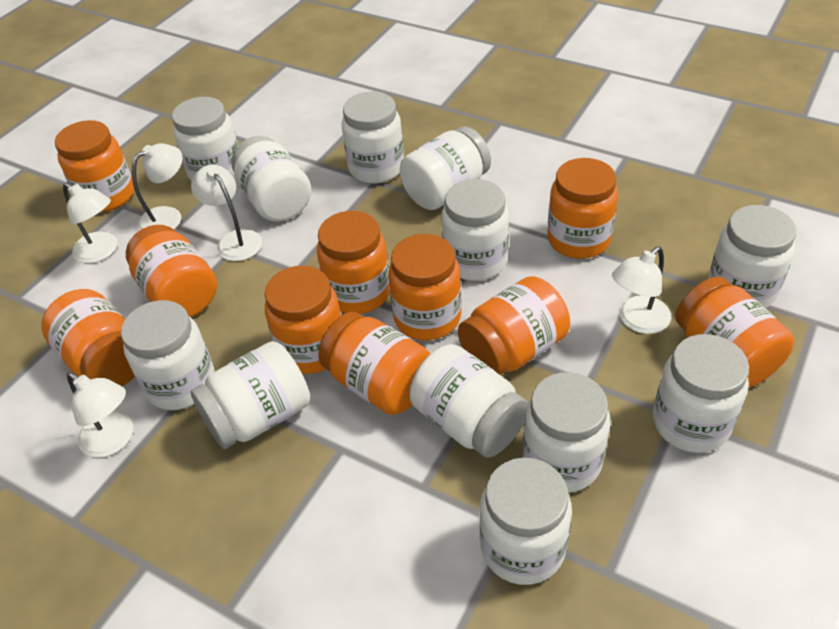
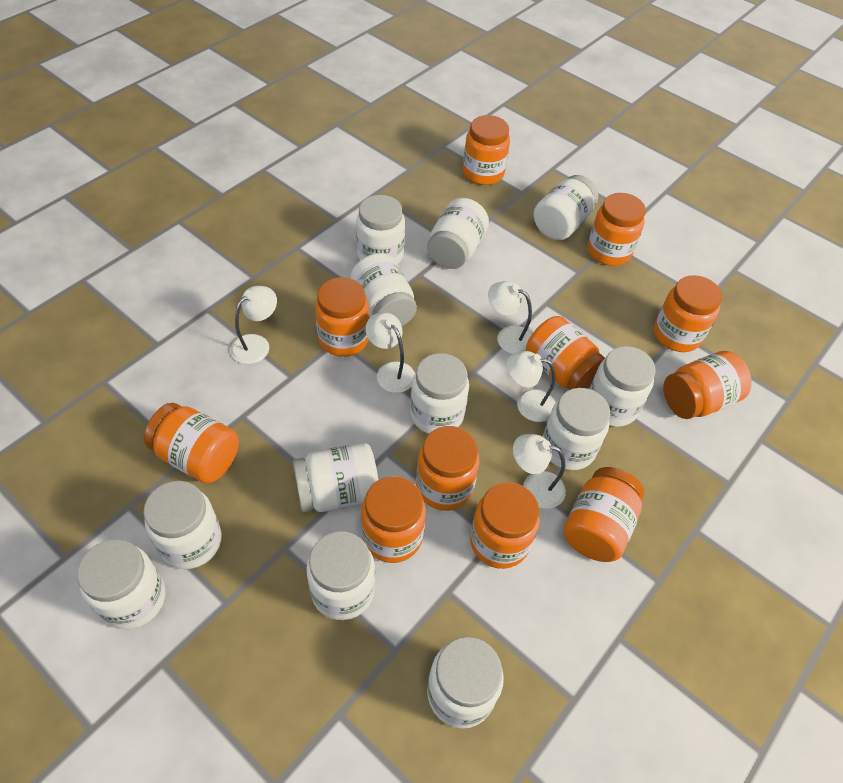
orange jar: [41,289,135,386] [55,120,134,212] [126,225,217,317] [265,266,341,374] [317,211,390,314] [318,312,430,415] [388,234,461,340] [458,276,570,375] [547,158,618,259] [675,277,794,388] = 10 -> [144,403,239,483] [315,277,369,357] [361,476,426,563] [416,426,480,511] [463,115,510,185] [470,482,540,569] [526,316,605,390] [563,467,644,562] [588,193,646,266] [654,275,722,352] [663,351,752,419] = 11

